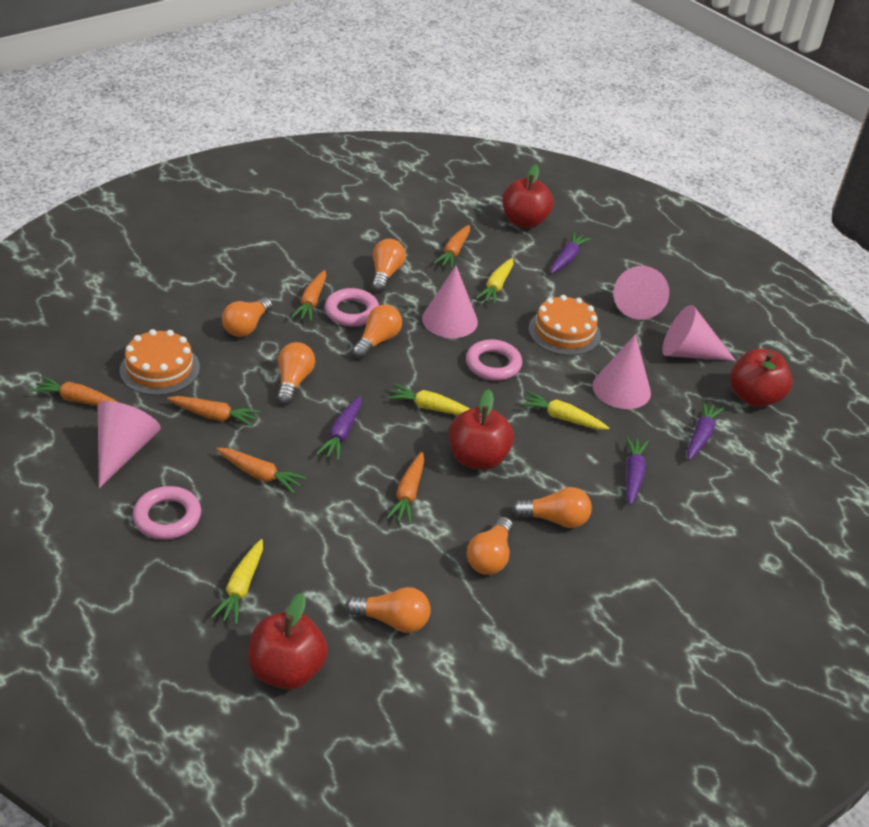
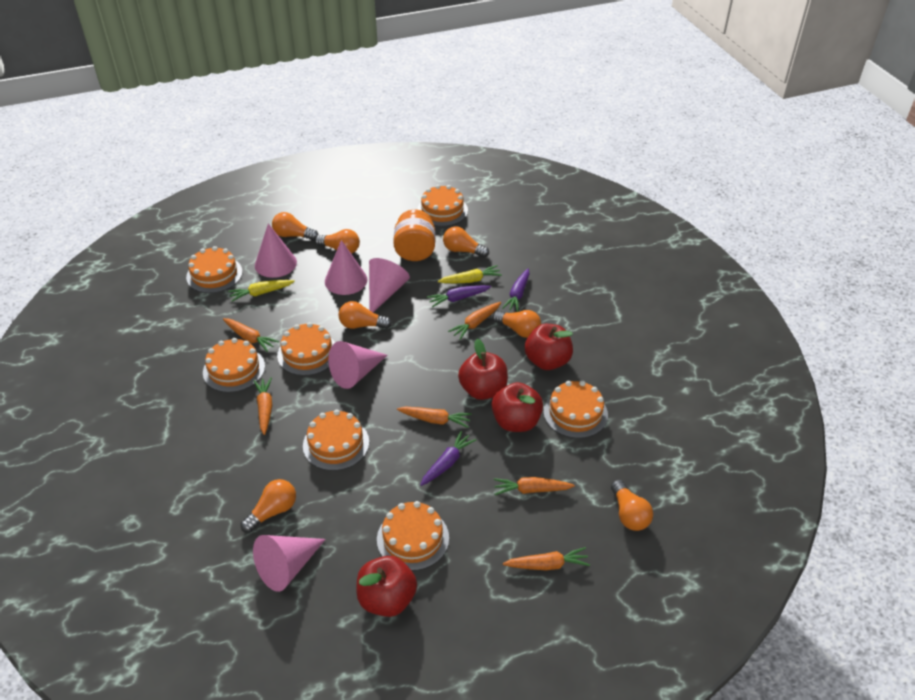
orange cake: [120,329,200,395] [529,295,601,356] = 2 -> [186,246,243,293] [203,338,265,392] [277,322,335,376] [303,409,369,471] [377,501,449,571] [417,185,468,226] [543,381,608,438] = 7
orange jar: none = 0 -> [393,209,435,261] = 1
pink ring: [133,486,201,540] [325,288,379,326] [466,340,522,381] = 3 -> none = 0
purple carrot: [316,396,361,461] [551,232,591,274] [626,436,649,505] [687,400,724,460] = 4 -> [420,431,476,486] [427,285,491,307] [502,268,529,312] = 3
yellow carrot: [210,539,263,624] [387,384,470,415] [476,258,513,305] [520,391,609,429] = 4 -> [228,280,295,302] [438,265,502,283] = 2

